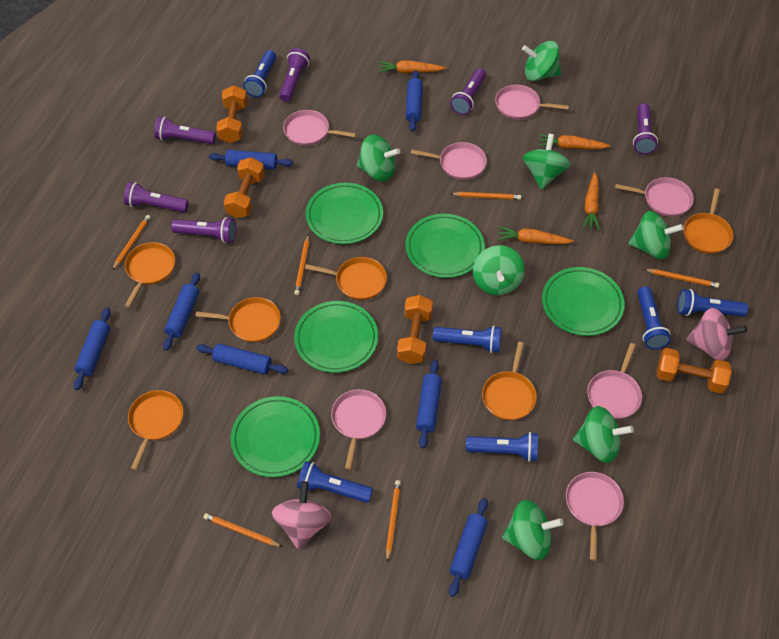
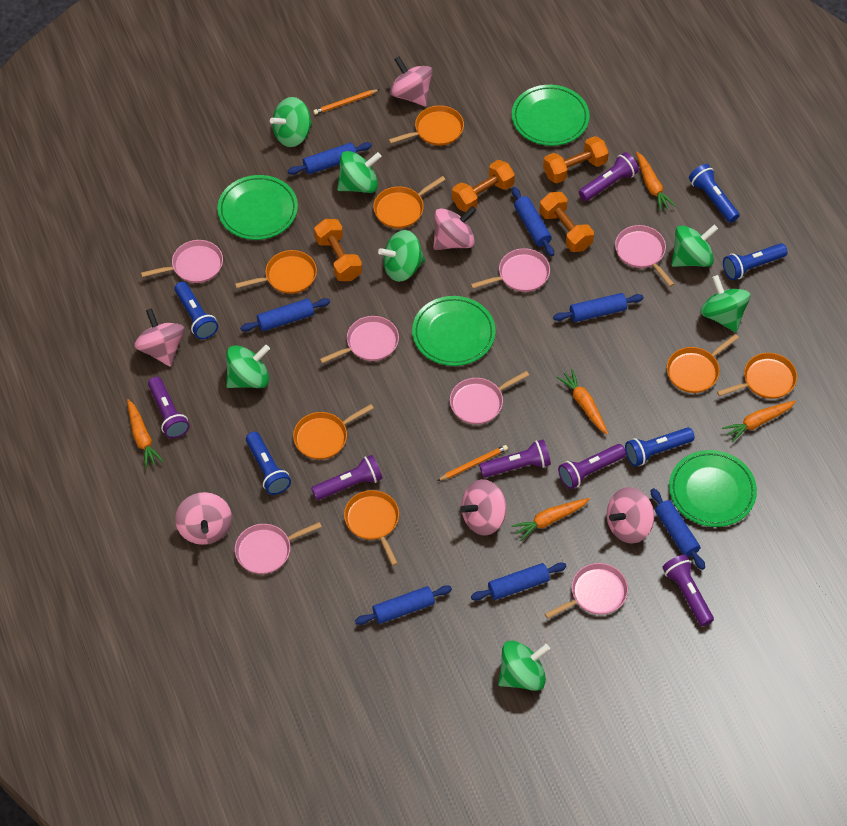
blue flashlight: [243,50,276,97] [297,461,373,503] [433,326,501,353] [466,432,538,462] [637,286,671,349] [678,289,748,317] = 6 -> [174,281,218,339] [246,432,291,495] [625,427,695,467] [689,164,740,223] [723,243,788,280] = 5
green plate: [231,396,320,477] [294,301,378,373] [306,183,383,244] [405,214,485,278] [542,267,625,336] = 5 -> [217,175,298,240] [412,296,496,366] [512,85,590,146] [669,450,757,527] = 4
orange carrot: [378,61,446,73] [497,226,574,244] [538,134,611,149] [582,172,600,231] = 4 -> [127,399,164,468] [511,498,590,541] [557,369,608,435] [636,152,676,212] [722,400,796,442] = 5
orange pan: [125,242,175,308] [128,390,184,470] [195,297,281,342] [305,257,387,300] [482,342,537,420] [684,189,733,254] = 6 -> [235,250,317,294] [293,404,374,460] [344,490,399,566] [373,176,446,229] [389,105,464,146] [667,334,739,393] [717,353,797,399] = 7
orange pencil: [112,215,151,271] [203,513,283,547] [294,234,309,295] [386,480,401,562] [450,192,521,200] [644,269,719,288] = 6 -> [313,89,380,115] [437,445,508,481] = 2
pink spinning top: [272,481,332,549] [686,308,747,361] = 2 -> [134,308,185,367] [175,492,232,545] [390,57,432,106] [433,206,476,250] [461,479,506,536] [607,487,654,544] = 6

